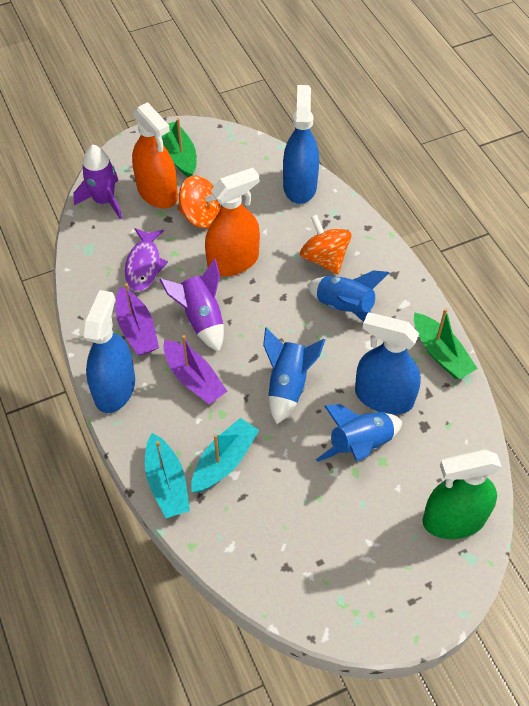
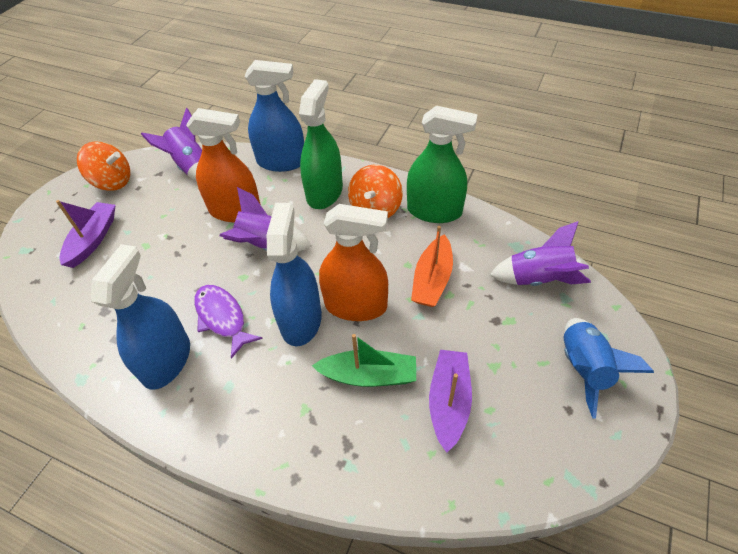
blue rocket: [263,328,326,424] [307,270,389,322] [316,404,402,462] = 3 -> [564,318,654,419] = 1
green boat: [161,118,197,177] [414,308,478,379] = 2 -> [312,334,416,387] = 1
green spray bottle: [423,449,502,539] = 1 -> [299,79,343,209] [407,106,478,223] = 2
orange boat: none = 0 -> [411,226,453,307] = 1
purple rocket: [73,145,122,219] [159,259,224,352] = 2 -> [141,108,202,181] [220,187,311,252] [490,221,591,286] = 3
turquoise boat: [145,433,190,518] [191,418,259,492] = 2 -> none = 0

